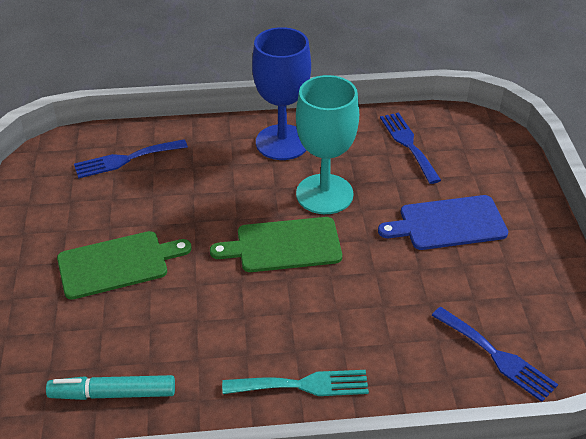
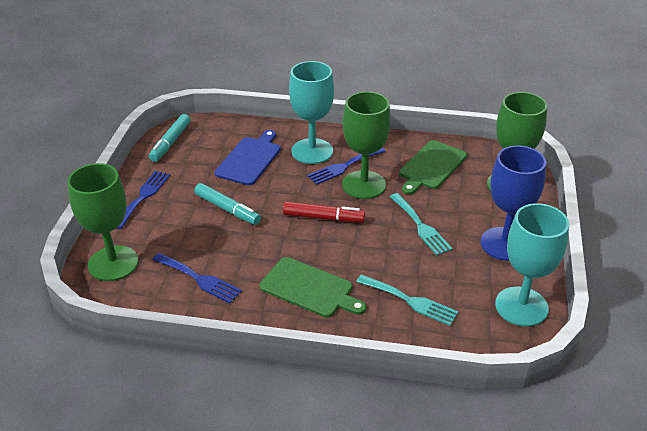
green goblet: none = 0 -> [67,163,138,281] [342,91,391,199] [487,92,547,191] = 3
red marker: none = 0 -> [283,202,365,222] = 1
turquoise fork: [222,370,369,396] = 1 -> [356,274,459,326] [390,193,453,255] = 2
turquoise goblet: [296,75,359,214] = 1 -> [289,61,334,164] [495,203,569,327] = 2
turquoise marker: [46,375,175,400] = 1 -> [149,114,191,162] [194,183,261,225] = 2

